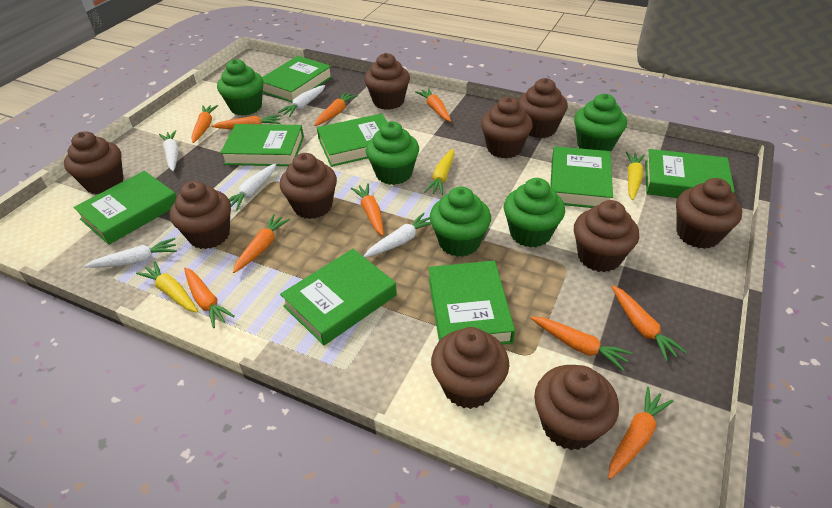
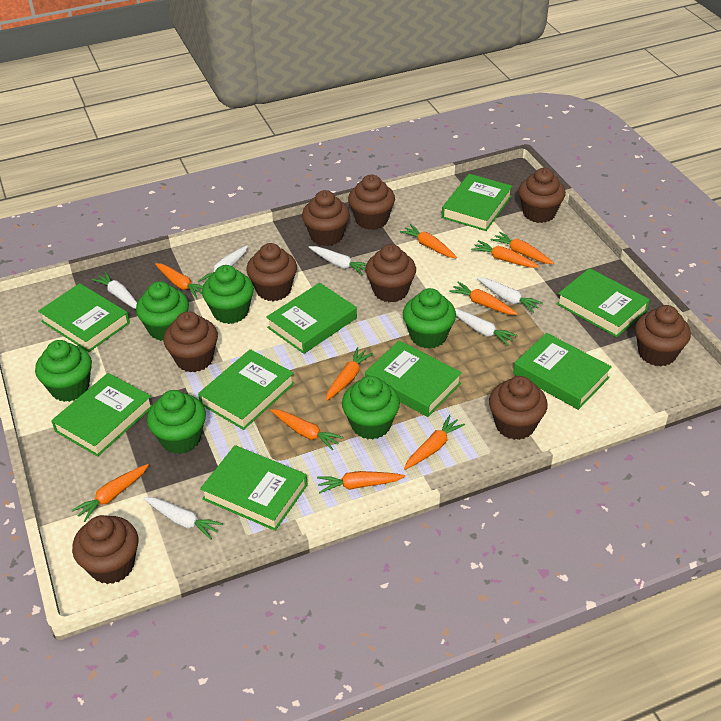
brown cupcake: [64,131,123,194] [170,181,231,249] [280,153,337,219] [364,53,410,110] [431,327,509,409] [481,97,533,159] [518,78,568,138] [534,365,619,450] [574,200,639,272] [676,178,742,249] = 10 -> [72,515,138,584] [163,311,218,372] [246,243,297,301] [302,190,350,246] [348,175,395,230] [365,244,416,302] [489,376,548,440] [518,168,566,223] [635,305,691,366] = 9
green book: [73,171,177,245] [220,124,304,166] [262,56,333,102] [280,249,397,345] [317,113,387,167] [428,261,515,344] [550,146,613,208] [645,149,735,198] = 8 -> [38,283,130,352] [51,373,152,457] [198,349,295,430] [200,445,308,531] [266,283,357,354] [365,340,462,417] [442,174,513,231] [513,333,612,410] [557,268,650,337] = 9
green cupcake: [217,59,264,116] [366,121,419,185] [430,187,491,257] [504,178,565,247] [574,94,627,152] = 5 -> [35,340,92,402] [136,281,189,341] [147,390,206,454] [202,265,254,324] [342,376,400,440] [403,288,456,349] = 6
white carrot: [84,238,177,268] [159,130,179,171] [229,163,276,210] [278,85,325,117] [363,213,431,258] = 5 -> [91,272,137,309] [143,497,223,540] [198,245,248,282] [309,246,366,275] [455,309,518,346] [477,277,543,313] = 6
yellow carrot: [136,262,198,313] [424,148,454,195] [626,152,645,200] = 3 -> none = 0

